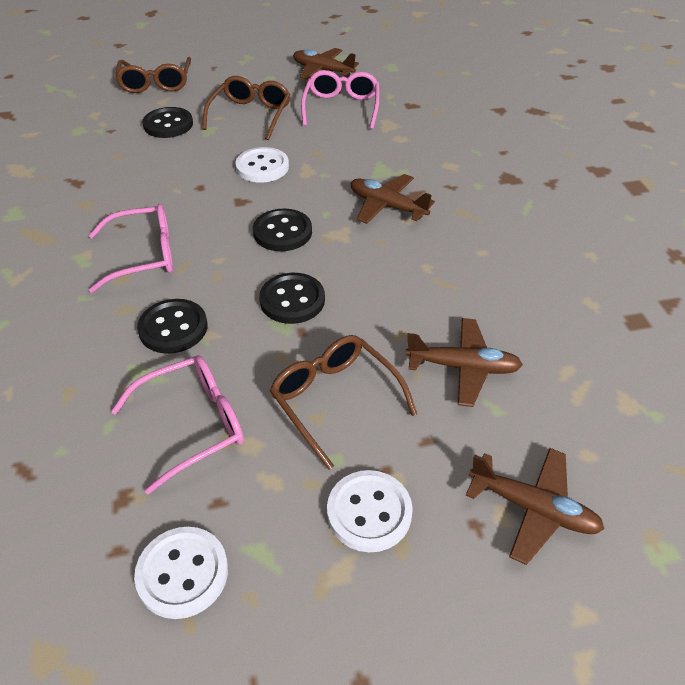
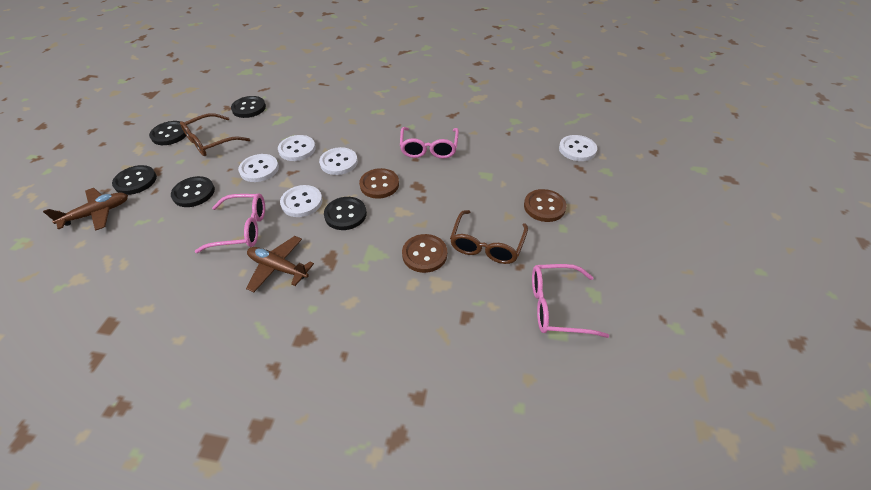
black button: [137,299,208,354] [142,107,193,138] [253,209,312,251] [259,273,325,324] = 4 -> [112,165,157,195] [149,121,186,145] [171,176,215,207] [231,96,266,118] [324,197,367,230] = 5
brown button: none = 0 -> [359,168,399,199] [402,234,447,273] [524,189,567,222] = 3
brown glasses: [115,57,191,93] [202,76,291,140] [270,335,417,470] = 3 -> [180,113,250,156] [450,210,528,264] = 2
brown plane: [293,48,359,80] [351,174,435,224] [405,318,523,407] [466,448,604,565] = 4 -> [43,188,128,231] [246,236,314,292] = 2
white button: [134,527,228,619] [235,147,289,183] [327,470,413,552] = 3 -> [238,154,279,182] [278,135,316,161] [280,185,322,217] [319,147,358,175] [559,135,597,161] = 5

